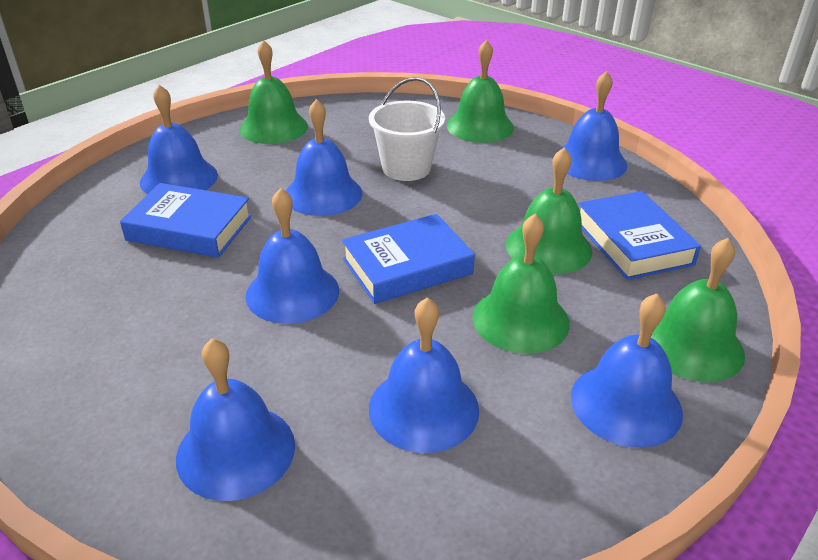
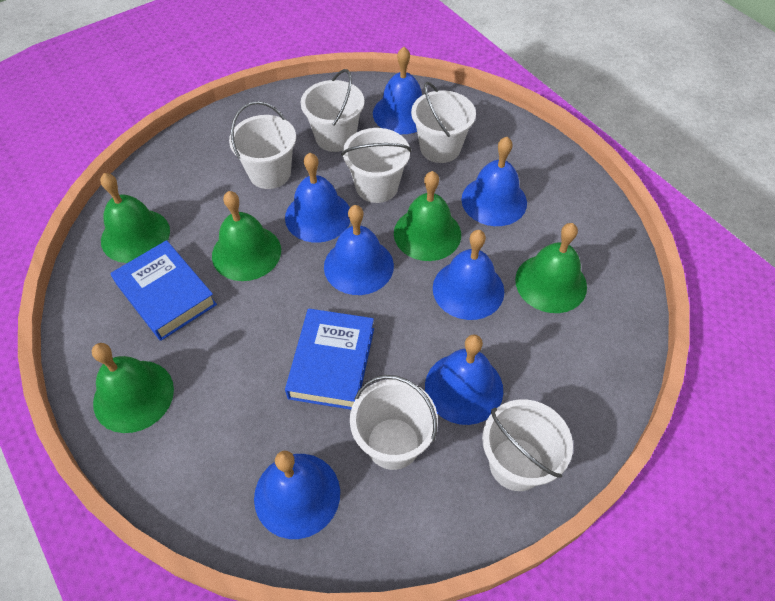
blue book: [120,183,252,258] [342,214,475,304] [578,191,701,280] = 3 -> [110,240,217,341] [285,309,374,410] = 2
white bucket: [369,77,445,181] = 1 -> [229,101,296,189] [301,69,364,152] [341,128,411,203] [350,375,438,470] [411,81,476,163] [482,399,573,491] = 6

